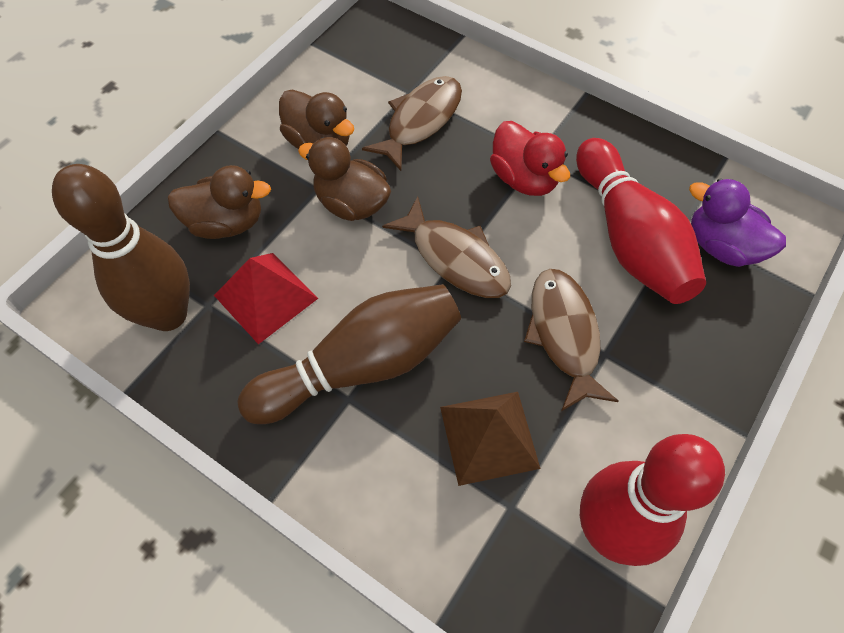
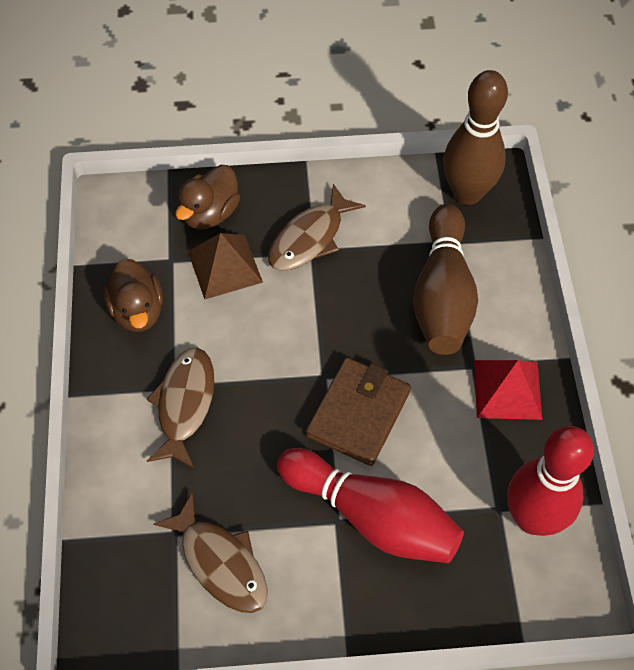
brown duck: [167,165,271,239] [279,90,354,149] [298,137,391,221] = 3 -> [104,258,163,332] [176,165,240,229] = 2
brown wallet: none = 0 -> [306,358,411,466] = 1
purple duck: [689,178,786,267] = 1 -> none = 0
red duck: [490,121,570,196] = 1 -> none = 0

